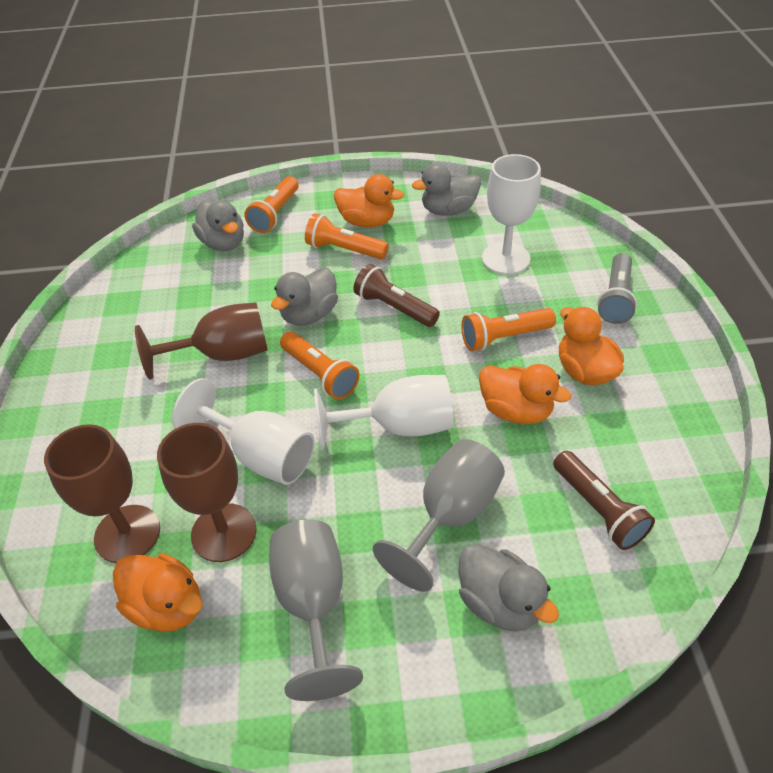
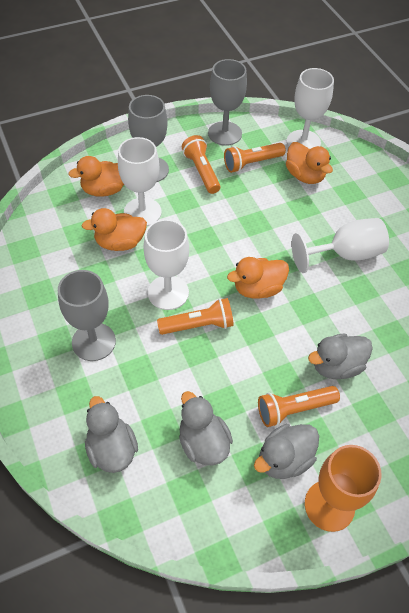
brown flashlight: [353,264,440,327] [553,451,655,550] = 2 -> none = 0
brown goblet: [44,424,160,563] [135,302,268,380] [157,423,257,562] = 3 -> none = 0
grey flashlight: [597,253,637,324] = 1 -> none = 0
grey goblet: [270,519,363,701] [373,439,505,592] = 2 -> [58,270,116,361] [128,95,169,182] [208,59,247,146] = 3
orange goblet: none = 0 -> [305,445,382,532] = 1
white goblet: [172,378,314,485] [314,375,453,449] [482,154,541,275] = 3 -> [118,137,162,226] [143,219,189,310] [287,68,334,149] [291,218,389,273] = 4

